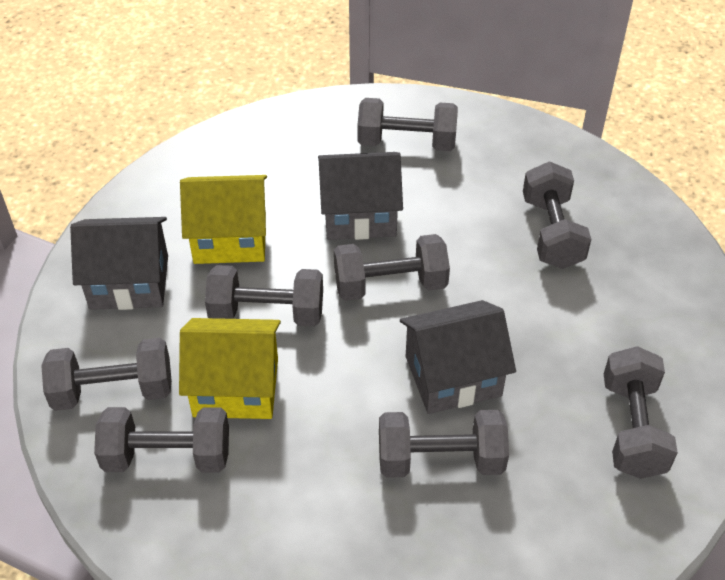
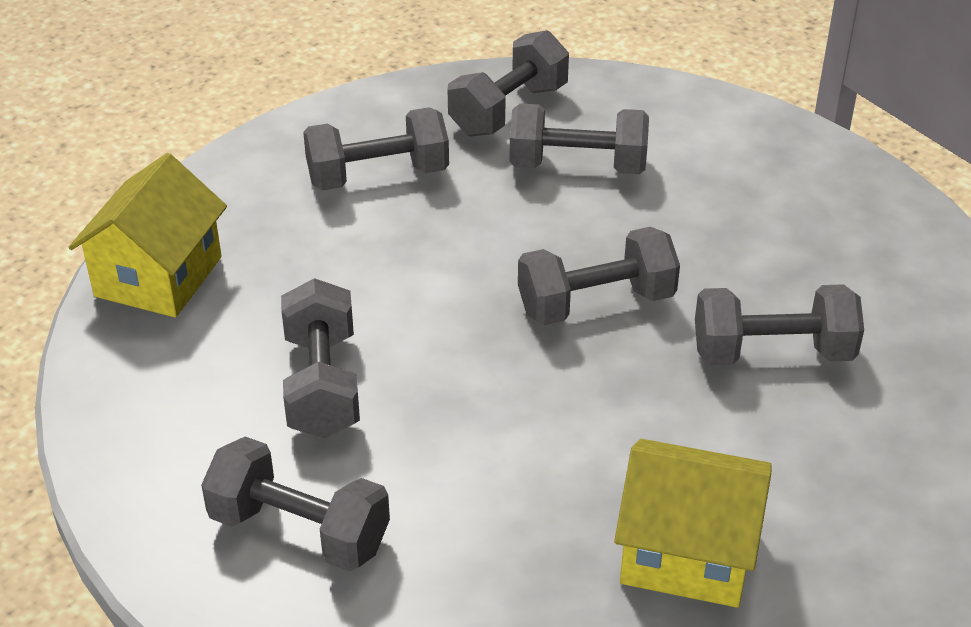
grey dumbbell: [41,338,172,411] [94,407,229,472] [205,265,323,327] [334,234,450,301] [357,98,458,151] [379,410,509,478] [523,162,591,269] [604,346,678,479] = 8 -> [201,436,390,571] [281,278,360,438] [303,107,449,191] [448,30,569,137] [509,103,649,174] [518,227,680,325] [695,284,864,365] = 7
grey house: [70,217,168,310] [318,152,403,240] [400,300,516,414] = 3 -> none = 0

